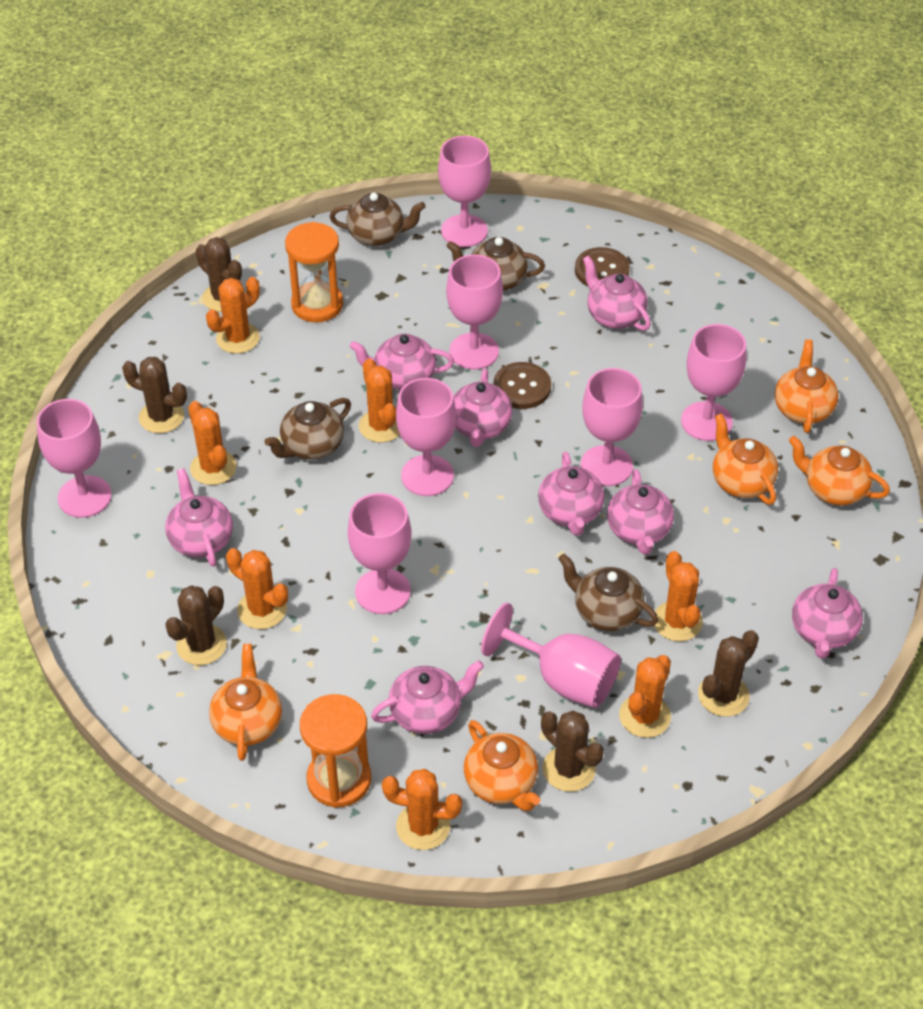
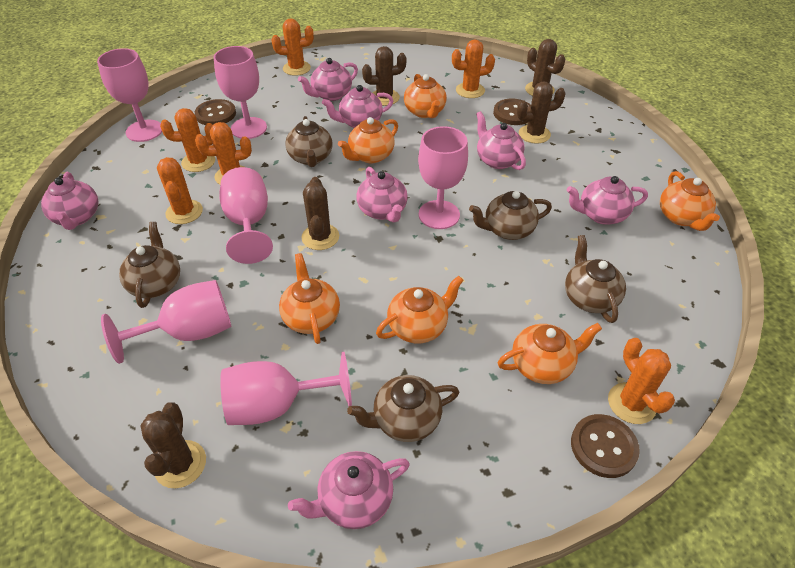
brown button: [493,362,551,409] [575,247,630,286] = 2 -> [195,99,236,125] [493,98,531,125] [571,414,640,478] = 3
brown teapot: [264,398,351,460] [330,193,426,246] [446,237,545,291] [558,554,658,631] = 4 -> [119,222,180,308] [285,116,332,167] [347,375,459,442] [469,191,552,240] [565,235,626,323] = 5
orange cactus: [188,401,237,485] [206,277,260,354] [226,548,288,629] [359,359,400,442] [382,769,462,850] [619,655,671,738] [654,551,703,642] = 7 -> [157,157,203,224] [160,108,215,172] [195,122,252,185] [272,18,314,76] [452,39,495,98] [608,338,675,424] = 6
orange hourglass: [285,222,343,323] [300,694,371,808] = 2 -> none = 0
orange teapot: [209,644,282,761] [464,720,540,811] [713,413,778,505] [775,339,839,433] [789,436,890,506] = 5 -> [279,253,340,344] [338,117,398,163] [376,276,464,344] [404,74,447,118] [498,323,602,384] [660,171,720,231] = 6
pink goblet: [37,399,112,518] [348,493,412,614] [396,378,456,496] [438,136,491,247] [446,254,503,370] [481,603,621,708] [580,368,643,486] [681,324,746,441] = 8 -> [97,48,162,142] [101,280,231,364] [214,46,267,139] [219,167,273,264] [220,352,352,425] [418,126,468,229] = 6
pink teapot: [165,468,233,567] [349,334,454,390] [371,660,484,734] [453,369,512,447] [538,452,604,536] [583,255,651,331] [607,469,674,555] [792,568,863,659] = 8 -> [41,172,98,230] [288,451,410,529] [298,58,358,101] [322,85,393,128] [356,167,408,223] [476,111,526,170] [567,176,648,225] = 7

